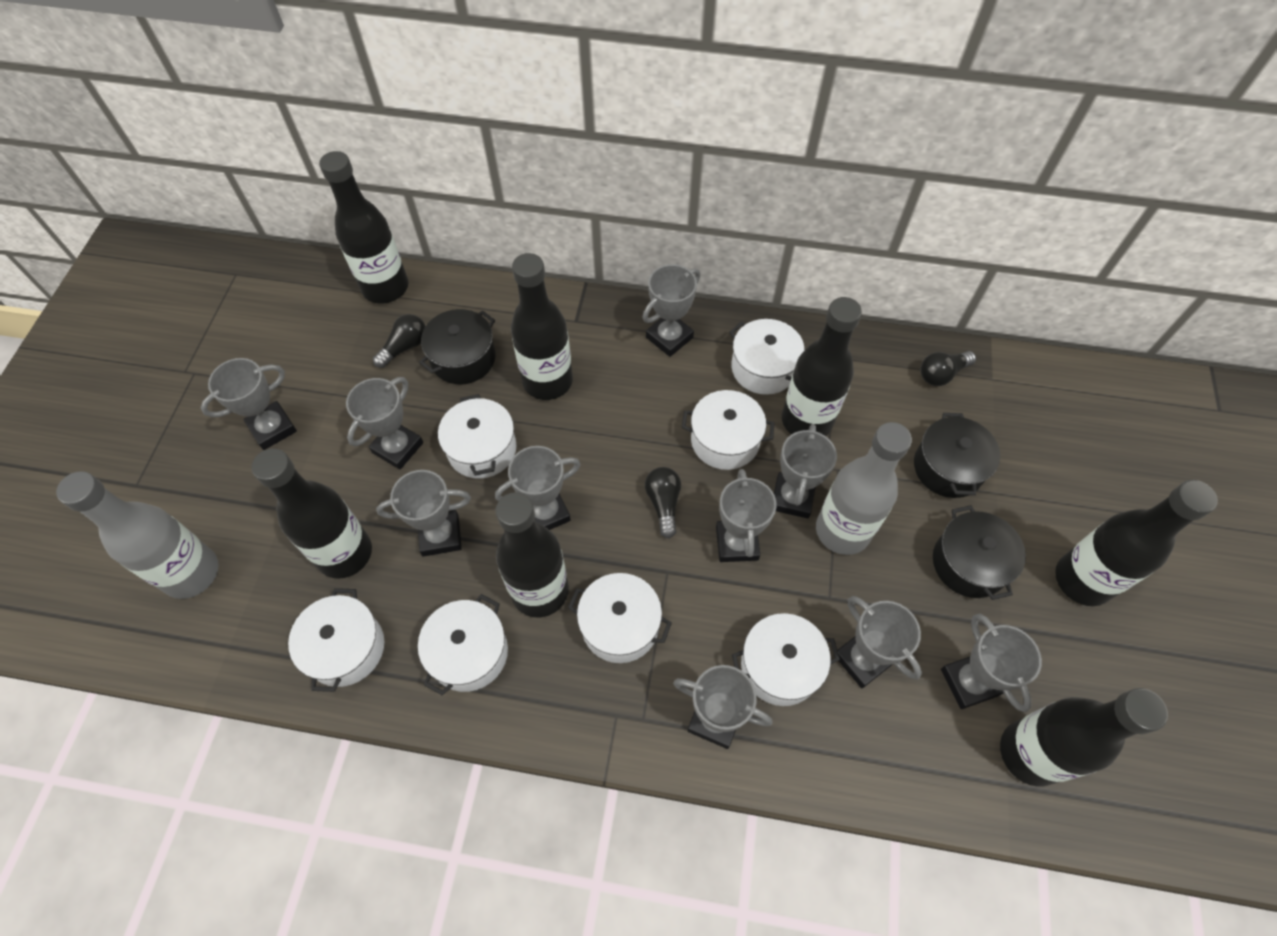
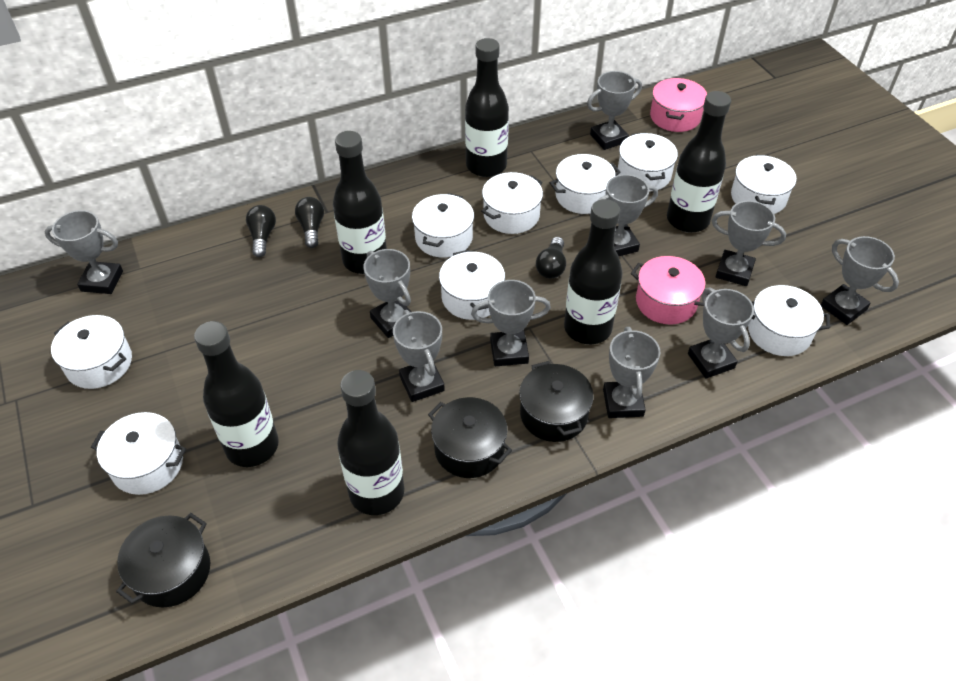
black bottle: [252,448,372,579] [319,151,408,303] [496,492,569,617] [511,253,573,400] [782,297,862,436] [1000,688,1168,787] [1055,480,1218,606] = 7 -> [194,321,279,467] [333,131,387,274] [337,370,404,515] [465,38,509,177] [564,199,622,344] [667,91,731,233] = 6
grey bottle: [56,471,219,599] [816,422,912,555] = 2 -> none = 0
pink pot: none = 0 -> [631,256,710,325] [650,78,707,132] = 2
white pot: [288,588,384,692] [418,594,508,696] [438,394,516,479] [568,573,672,663] [682,390,775,470] [729,319,804,395] [732,613,840,706] = 7 -> [51,315,132,389] [91,412,186,495] [412,193,474,258] [439,250,505,320] [481,172,543,234] [550,154,620,214] [618,133,678,191] [731,155,796,214] [748,285,830,356] = 9

